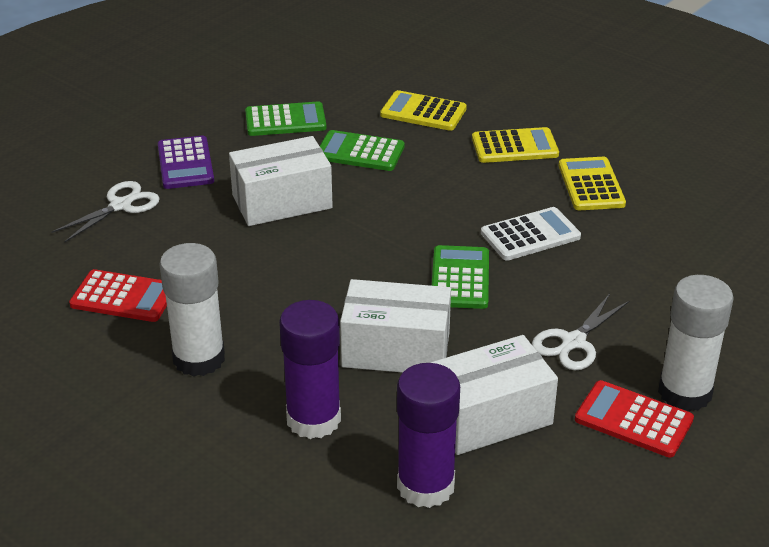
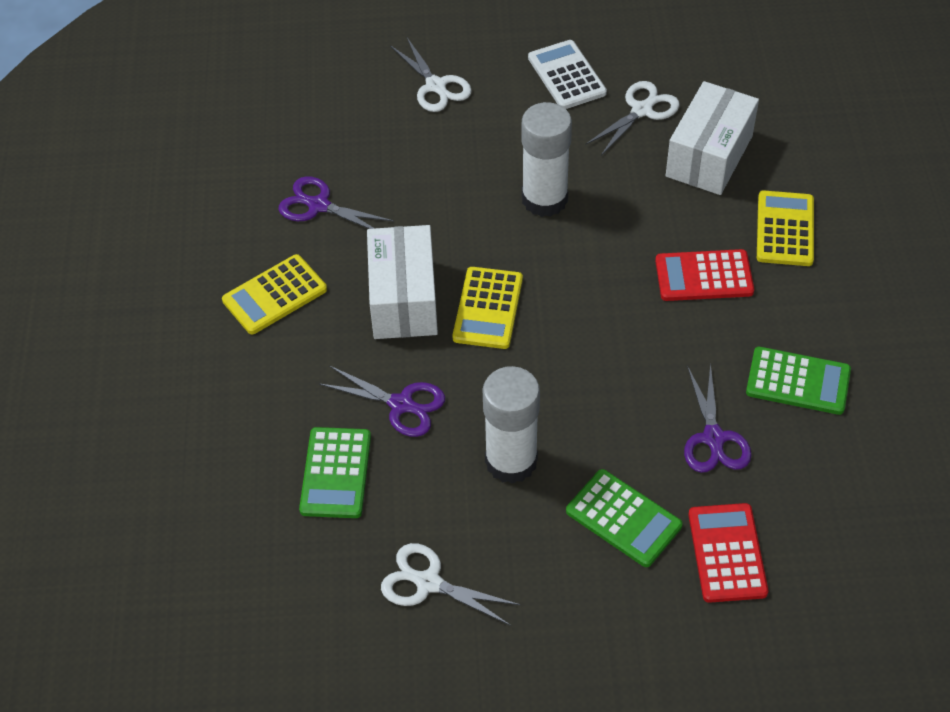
purple calculator: [158,136,214,189] = 1 -> none = 0
purple glue stick: [279,300,341,439] [397,363,460,508] = 2 -> none = 0
purple scissors: none = 0 -> [278,176,394,229] [319,365,445,437] [684,363,752,473] = 3
white box: [229,136,333,226] [340,279,451,373] [430,335,558,455] = 3 -> [367,225,438,339] [666,81,759,195] = 2
white scissors: [52,181,160,242] [532,294,629,370] = 2 -> [381,543,521,626] [390,38,472,112] [585,81,680,156] = 3

